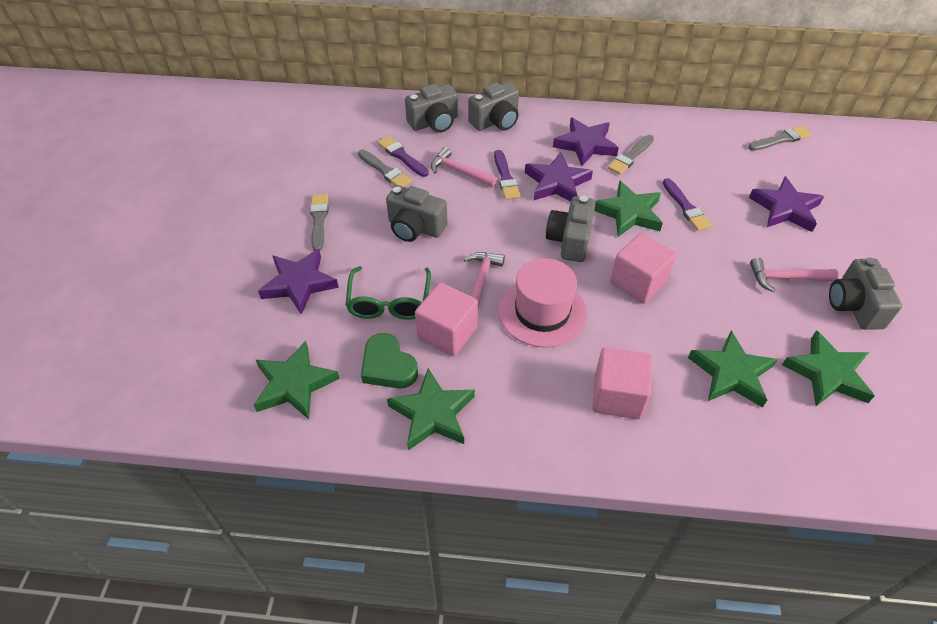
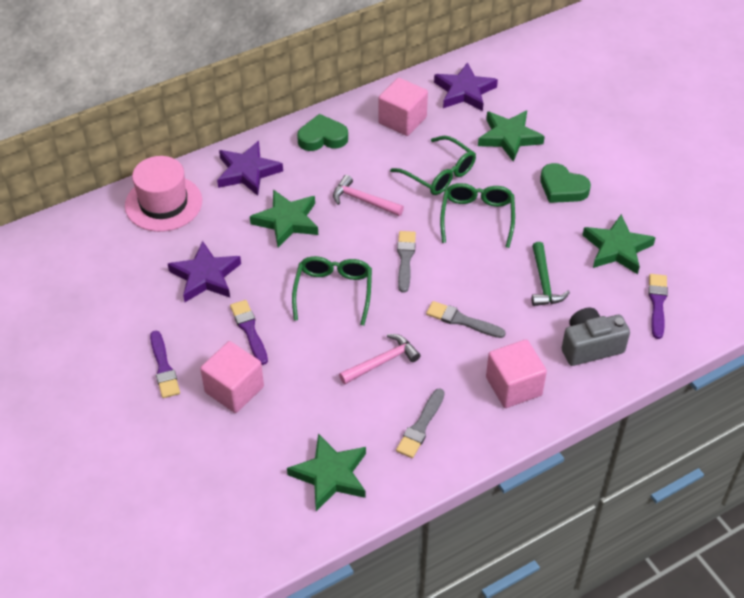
green glasses: [346,266,431,320] = 1 -> [292,256,372,325] [390,136,476,195] [440,183,515,248] = 3
green hammer: none = 0 -> [532,242,570,306] = 1
green heart: [361,333,418,389] = 1 -> [297,114,348,151] [540,163,591,203] = 2
green star: [253,341,340,419] [387,368,475,450] [594,181,663,237] [688,331,778,408] [782,330,875,406] = 5 -> [250,190,318,248] [287,433,366,511] [478,110,545,162] [583,214,656,274] = 4
grey brush: [310,194,329,251] [358,150,412,187] [607,135,654,175] [748,126,812,151] = 4 -> [396,388,445,458] [397,231,416,293] [426,301,506,338] = 3
grey camera: [386,185,447,242] [405,84,458,133] [468,82,519,131] [546,196,596,262] [829,257,902,330] = 5 -> [562,308,630,366] = 1
pink hammer: [431,147,498,187] [464,252,505,306] [750,258,838,292] = 3 -> [333,175,404,216] [339,334,421,384] = 2
purple star: [258,249,339,315] [525,152,593,202] [553,118,619,166] [749,176,824,232] = 4 -> [168,241,241,302] [217,141,283,196] [434,62,498,111] = 3

